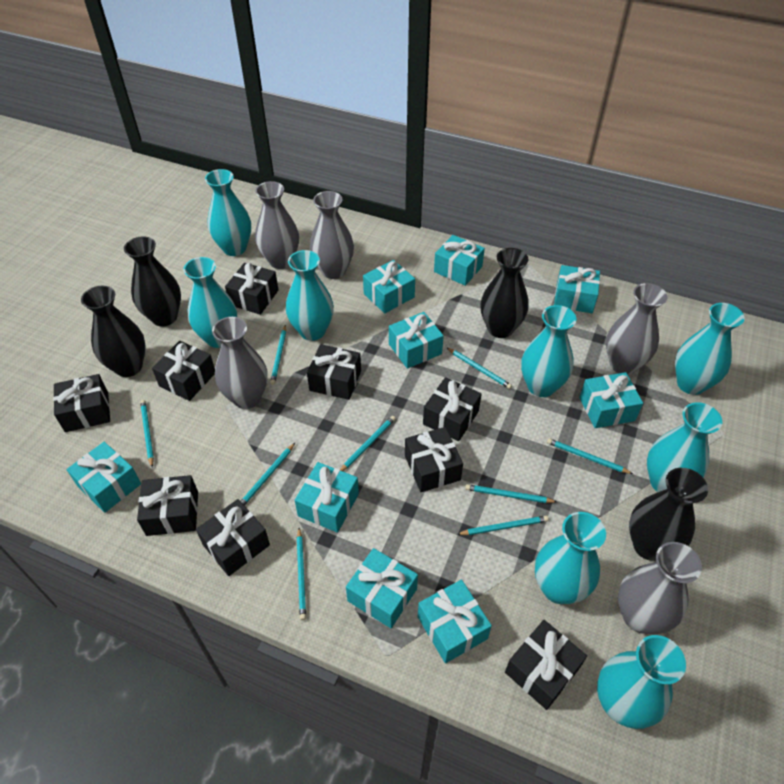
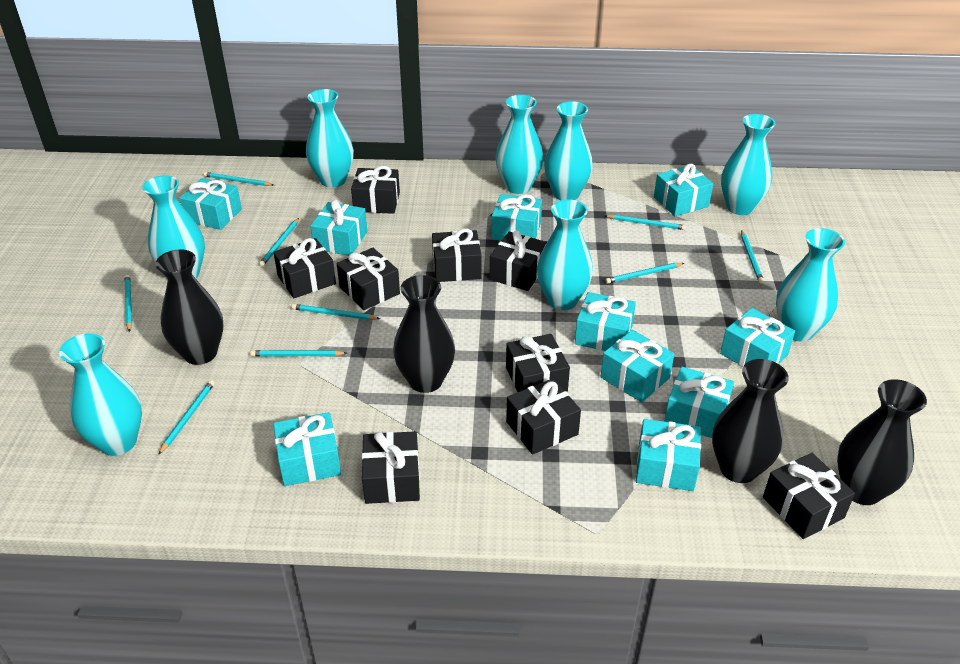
grey vase: [212,317,268,409] [255,181,299,269] [310,191,354,279] [606,283,667,375] [618,542,702,634] = 5 -> none = 0
turquoise gift: [67,442,141,513] [295,462,359,533] [346,548,418,628] [363,260,415,313] [389,312,444,369] [418,580,492,663] [434,235,485,286] [554,265,600,313] [580,372,643,428] = 9 -> [179,178,242,230] [273,412,341,486] [310,200,367,256] [492,194,542,241] [575,292,636,351] [601,330,674,403] [636,419,701,491] [654,164,713,216] [664,367,734,438] [720,308,795,367] = 10

